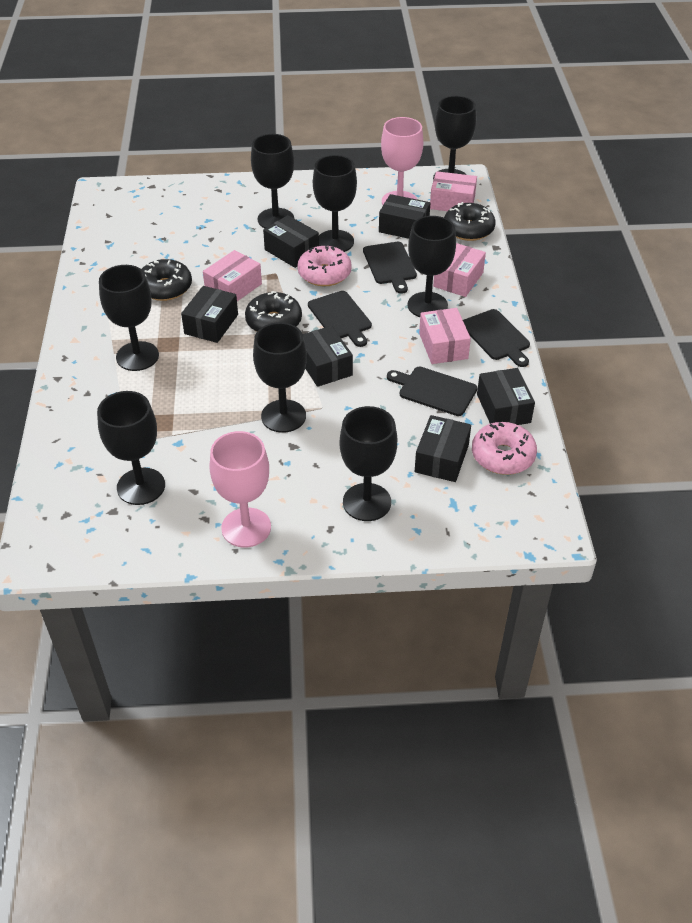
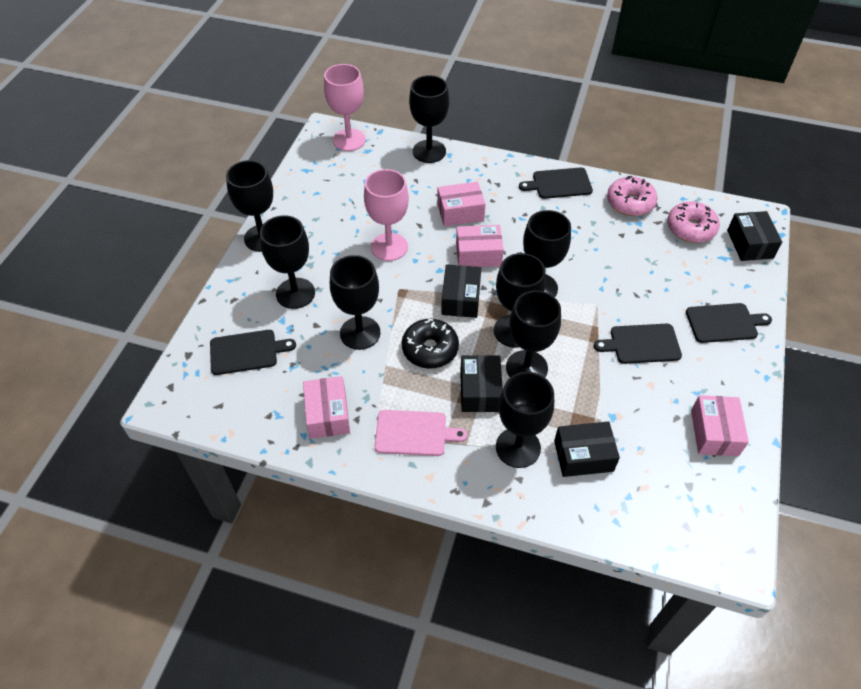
black box: [181,286,238,343] [263,215,319,268] [303,326,353,387] [379,194,430,239] [415,415,471,482] [477,368,535,425] = 6 -> [441,264,481,318] [460,355,503,412] [554,421,620,477] [727,211,782,261] = 4
black donut: [142,259,192,301] [245,291,302,332] [444,202,496,241] = 3 -> [402,319,459,369] = 1
pink cutting board: none = 0 -> [375,410,468,456] = 1

